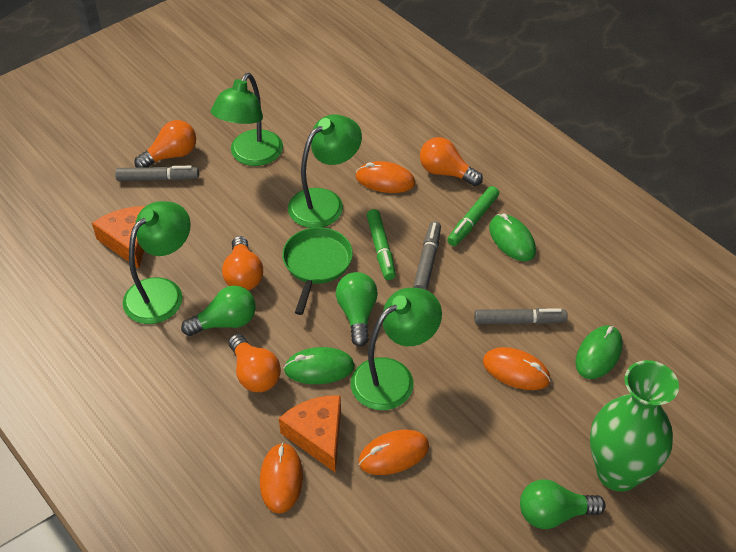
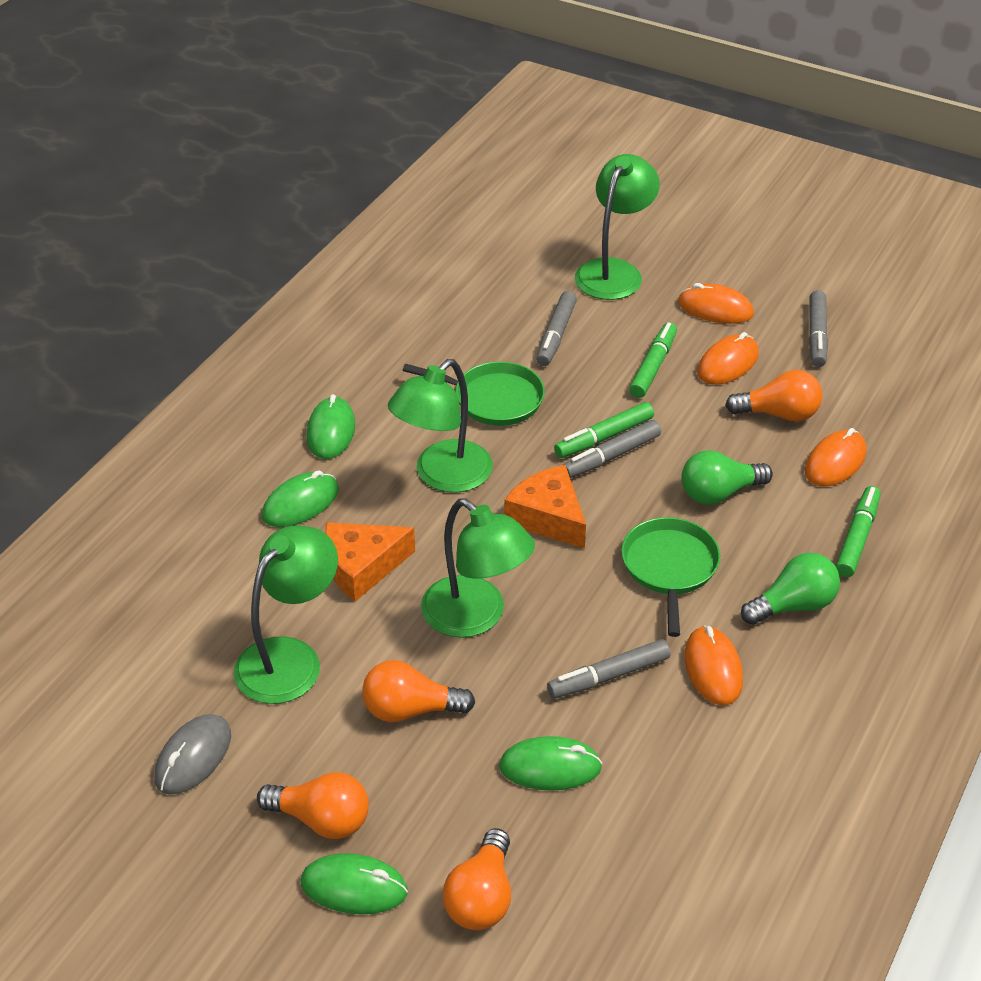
green light bulb: [181,286,256,336] [336,272,378,347] [520,479,606,529] = 3 -> [681,450,773,505] [741,553,840,625] = 2
green marker: [367,209,396,280] [447,186,499,246] = 2 -> [554,402,654,458] [629,322,677,398] [836,486,881,577] = 3
green mouse: [284,347,355,384] [489,213,536,261] [575,325,622,379] = 3 -> [262,470,339,527] [301,853,408,914] [306,394,355,459] [499,736,602,791] = 4
green pan: [282,227,353,315] = 1 -> [403,362,545,426] [621,517,720,637] = 2
green vase: [590,360,679,492] = 1 -> none = 0
grey marker: [115,166,199,181] [413,221,441,290] [474,308,568,324] = 3 -> [536,291,577,366] [547,639,671,699] [563,420,661,478] [809,290,828,367] = 4
grey mouse: none = 0 -> [154,714,231,795] = 1

